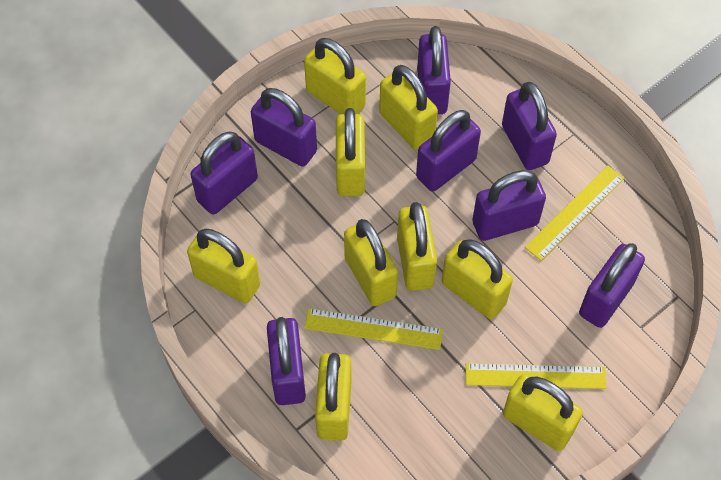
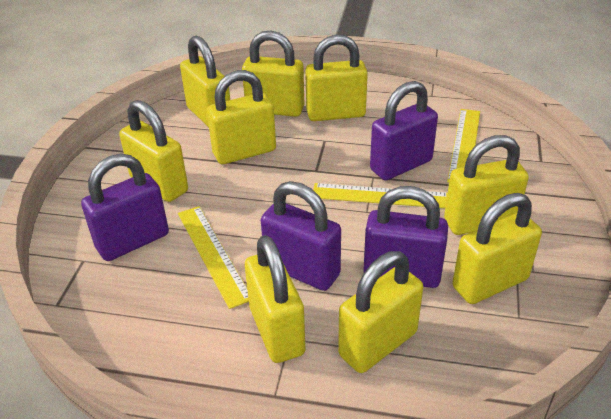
purple padlock: [191,132,258,215] [251,88,317,167] [267,317,306,405] [416,110,481,192] [417,26,451,114] [472,170,546,241] [502,82,557,170] [579,243,645,328] = 8 -> [81,154,169,261] [261,181,341,291] [363,186,448,288] [370,81,438,180] = 4

